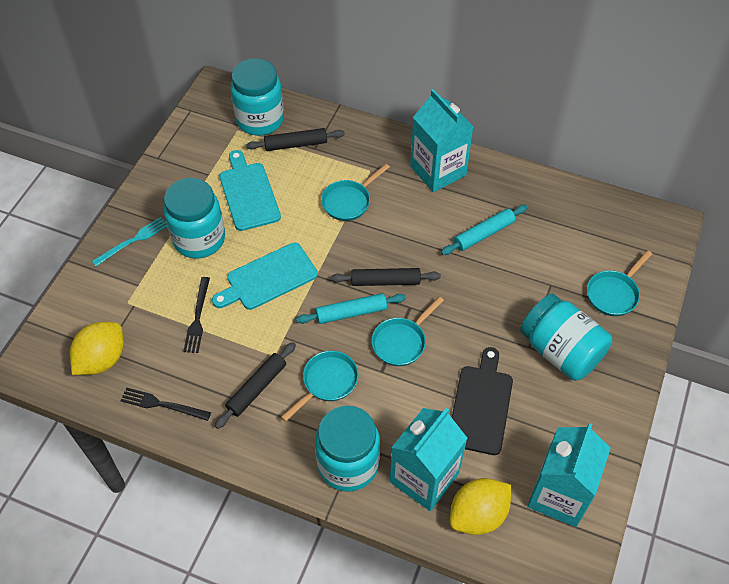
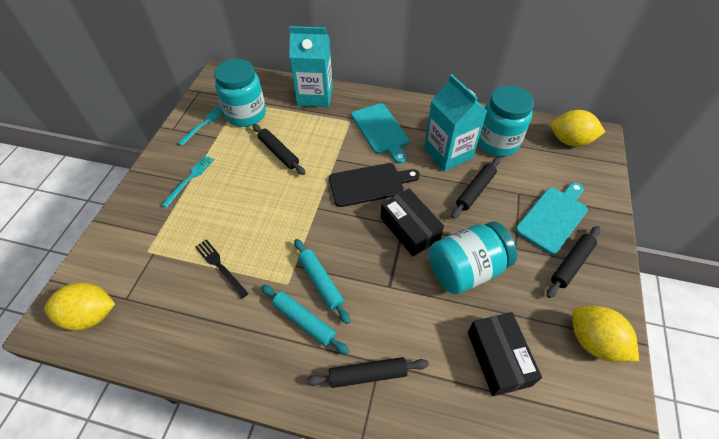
black box: none = 0 -> [381,188,444,256] [468,312,542,396] = 2
black fork: [120,387,211,421] [183,277,210,353] = 2 -> [195,239,249,299] = 1
black rolling pin: [215,342,296,429] [246,128,345,151] [331,268,441,286] = 3 -> [253,124,305,175] [306,357,429,388] [451,157,501,219] [547,226,600,298] = 4
turquoise carton: [390,408,467,511] [410,89,473,192] [527,423,611,527] = 3 -> [289,26,333,107] [424,74,487,172] = 2
turquoise fork: [92,217,167,266] = 1 -> [161,155,214,208] [178,104,224,146] = 2
turquoise jar: [164,178,225,259] [230,58,284,136] [315,406,380,491] [520,294,612,381] = 4 -> [214,59,266,127] [429,221,517,294] [478,86,534,157] = 3
turquoise pan: [281,351,359,422] [321,164,390,221] [372,296,444,366] [587,250,652,316] = 4 -> none = 0
yellow lemon: [70,322,123,375] [450,478,512,535] = 2 -> [44,282,115,330] [551,110,605,146] [572,306,639,362] = 3

